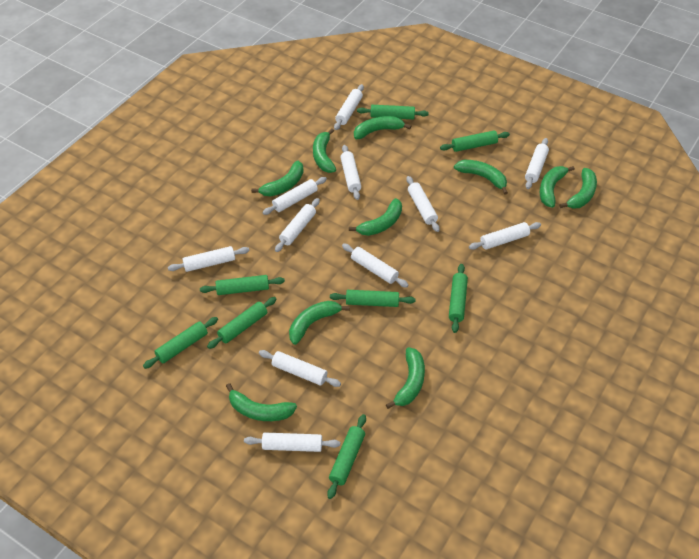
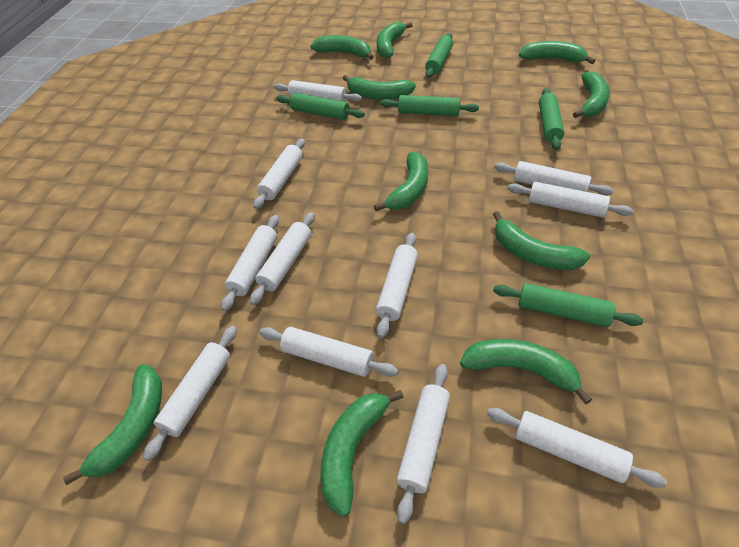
green rolling pin: [143,317,218,369] [200,275,285,295] [207,297,277,349] [327,414,366,499] [330,290,415,307] [357,105,429,119] [440,131,510,152] [449,264,468,333] = 8 -> [276,93,365,120] [380,95,479,116] [425,33,453,78] [493,283,643,327] [539,88,564,150] = 5

